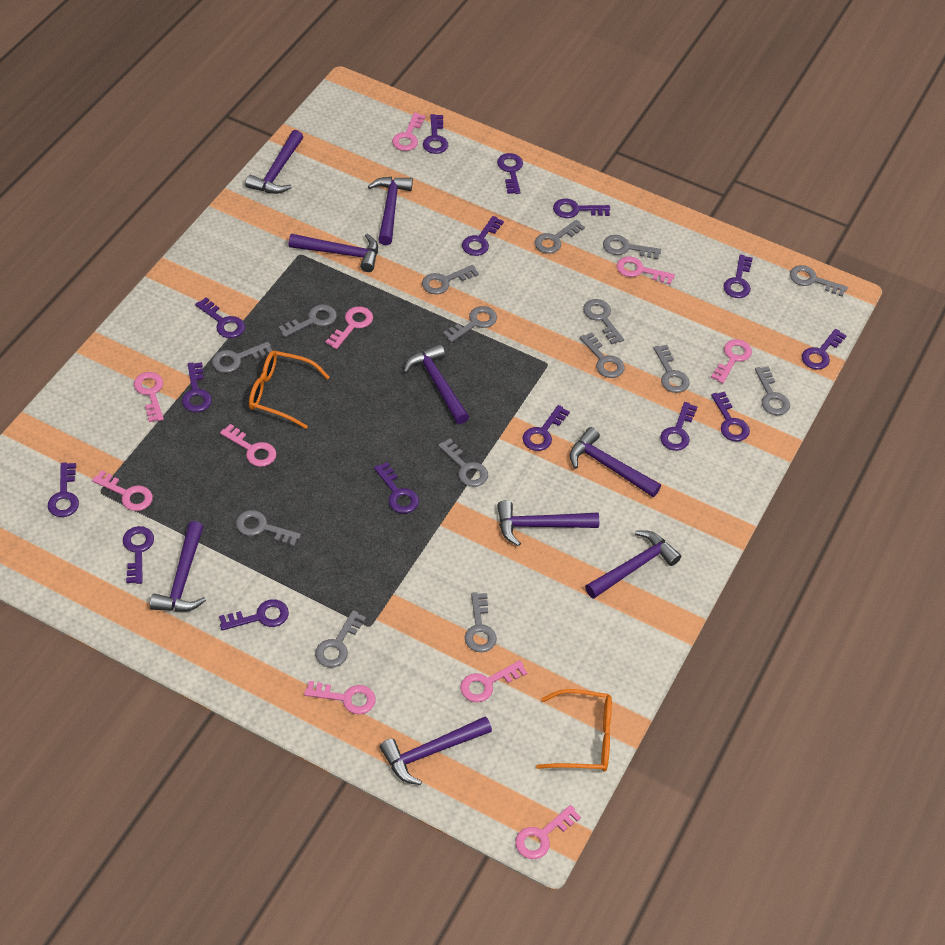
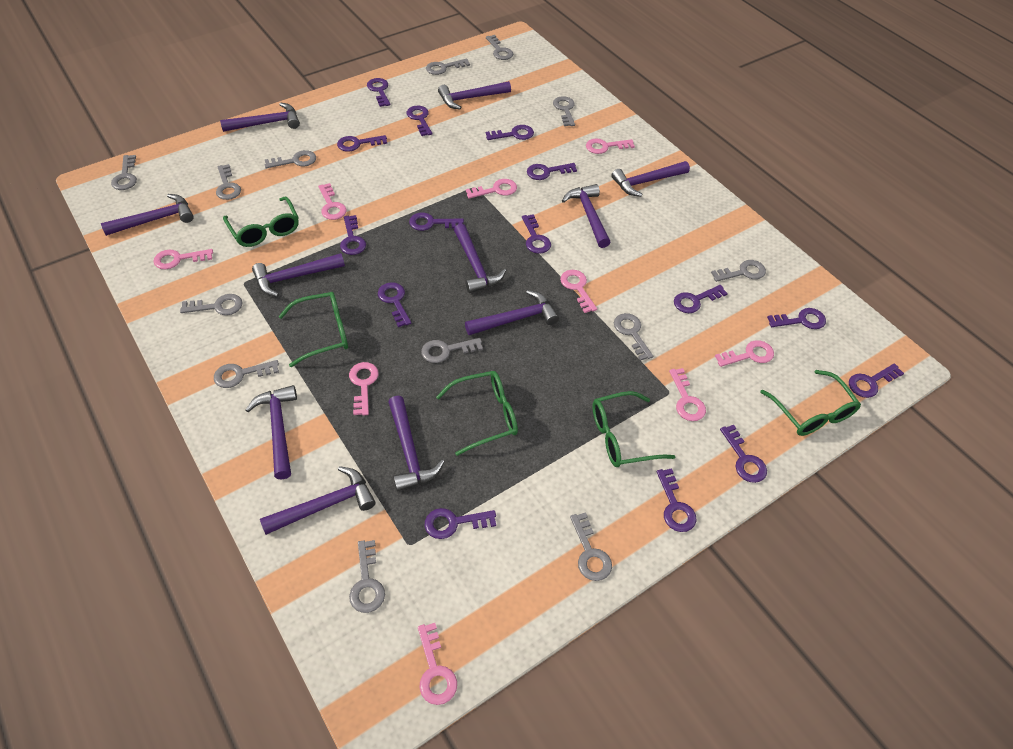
green glasses: none = 0 -> [223,197,299,247] [279,292,348,367] [436,371,518,456] [592,391,675,467] [760,370,861,436] = 5
grey key: [212,342,273,373] [236,510,301,546] [278,304,337,337] [315,610,366,668] [422,265,479,294] [438,439,488,487] [443,306,497,343] [465,592,497,652] [534,220,585,254] [580,332,625,378] [583,299,624,344] [603,235,661,259] [654,345,690,393] [755,366,790,415] [790,265,848,297] = 15 -> [111,155,137,190] [180,294,243,315] [214,360,279,388] [216,164,241,200] [265,150,316,169] [349,540,385,613] [421,338,483,363] [426,58,470,75] [486,35,513,60] [553,96,575,126] [570,512,612,581] [614,313,653,361] [711,260,766,282] = 13
orange glasses: [249,350,330,429] [536,689,612,771] = 2 -> none = 0
pink key: [92,470,153,511] [134,372,164,422] [220,424,277,467] [304,681,376,714] [326,306,373,349] [392,112,426,151] [460,660,527,702] [515,805,581,859] [617,256,675,285] [711,339,752,384] = 10 -> [153,249,213,269] [318,183,346,220] [349,362,379,416] [418,623,457,705] [466,179,517,198] [560,270,597,313] [586,139,635,154] [669,368,706,421] [715,340,774,367] = 9
purple hammer: [150,521,206,612] [245,130,303,194] [289,233,378,272] [368,177,413,245] [380,716,492,785] [403,344,469,424] [497,500,599,546] [570,427,661,497] [585,530,681,599] = 9 -> [101,194,194,236] [220,103,300,132] [245,385,297,480] [252,253,345,297] [260,466,376,535] [388,396,444,491] [438,81,511,110] [454,224,506,293] [465,290,559,335] [562,184,611,248] [611,161,690,197] = 11

